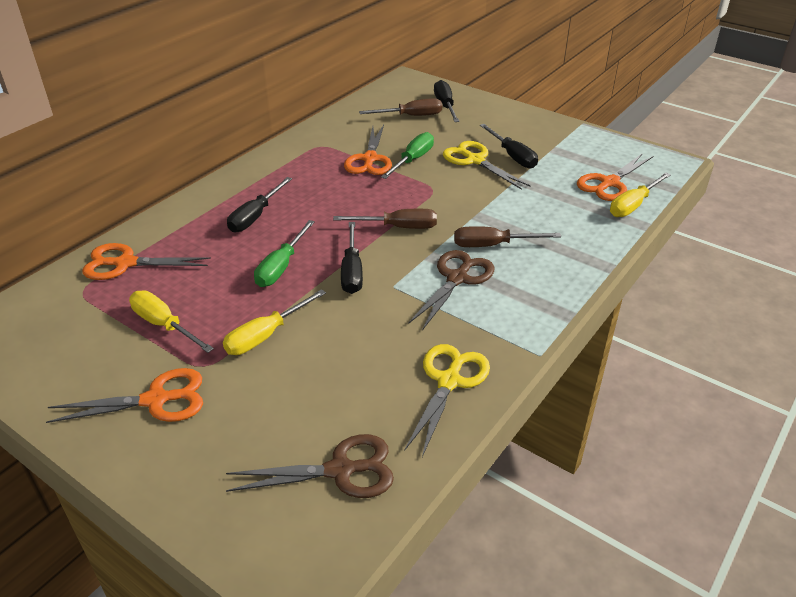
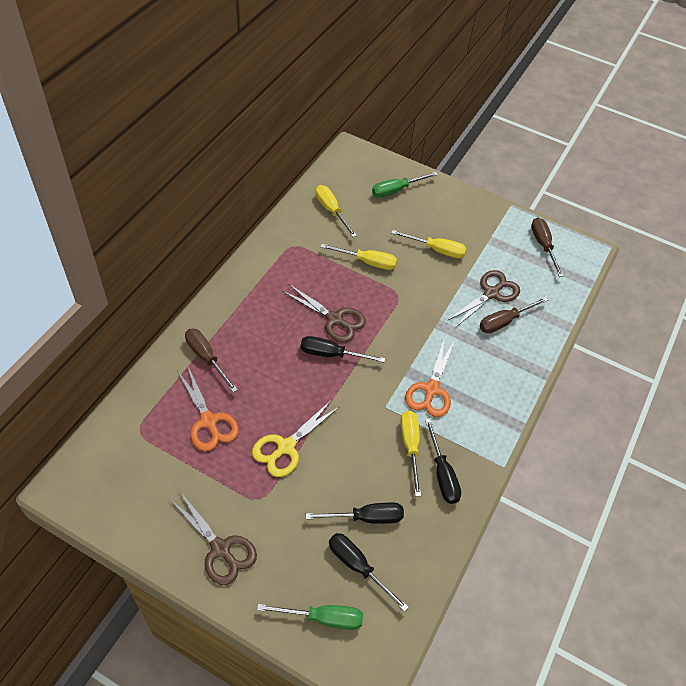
brown scissors: [226,434,394,498] [408,250,494,330] = 2 -> [169,490,257,585] [282,284,366,342] [447,270,520,328] = 3
orange scissors: [46,368,203,423] [82,243,211,280] [344,125,392,175] [577,153,653,201] = 4 -> [177,367,239,451] [405,340,455,417] = 2
yellow scissors: [404,344,490,457] [443,141,531,190] = 2 -> [252,401,339,477] = 1
yellow screwdriver: [129,290,214,353] [223,289,326,355] [610,173,671,217] = 3 -> [315,185,357,237] [321,244,397,270] [391,230,466,258] [401,410,421,497] = 4

